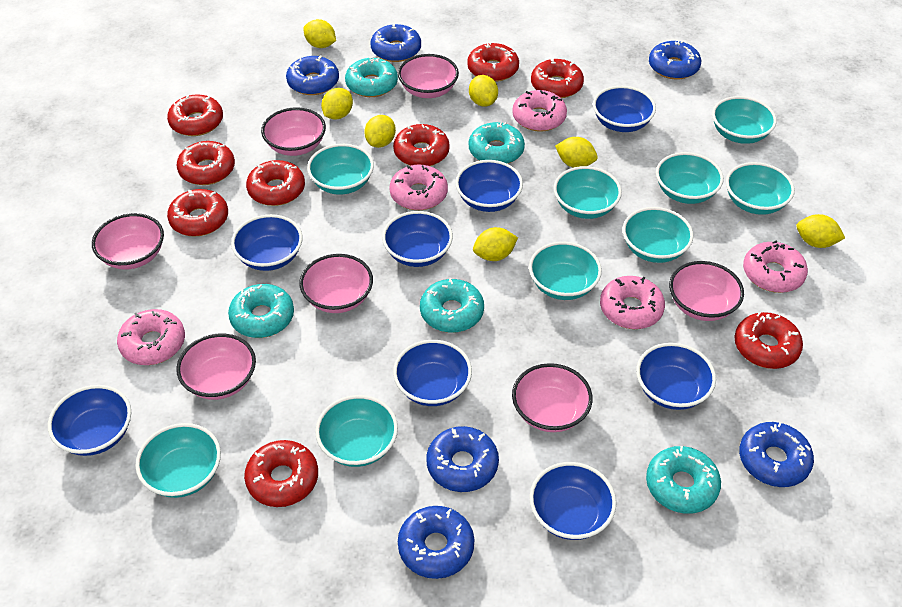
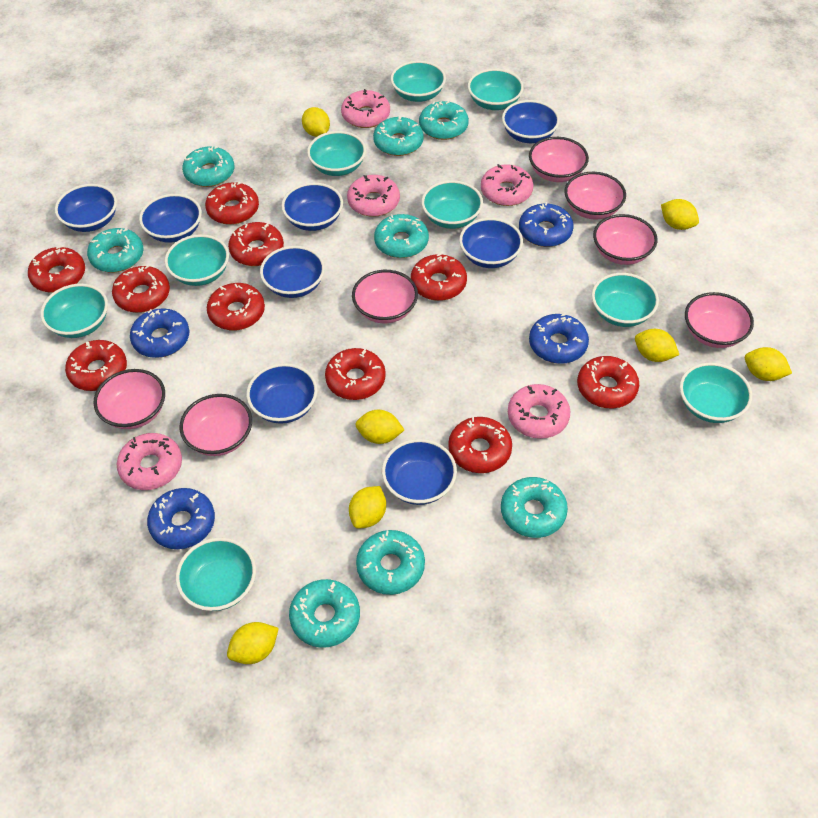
blue donut: [286,55,339,95] [371,23,421,62] [398,506,475,579] [426,426,499,492] [649,41,701,79] [739,422,814,487] = 6 -> [130,308,189,358] [147,488,215,549] [519,202,574,247] [529,314,589,364] = 4
red donut: [167,94,223,136] [167,189,228,237] [176,141,235,185] [244,440,318,507] [246,160,305,206] [393,124,450,166] [467,42,519,82] [531,58,584,98] [734,312,803,369] = 9 -> [28,246,85,293] [65,340,127,391] [112,265,170,313] [205,182,259,225] [207,283,265,330] [228,222,284,266] [325,348,386,400] [411,253,467,301] [448,417,512,473] [577,356,639,409] = 10
turquoise donut: [228,284,294,338] [345,56,398,97] [420,278,484,333] [469,122,525,164] [646,446,721,514] = 5 -> [87,228,144,272] [182,146,234,187] [289,579,360,648] [356,530,425,595] [373,116,424,156] [374,214,429,258] [419,101,469,140] [501,477,568,538] = 8

